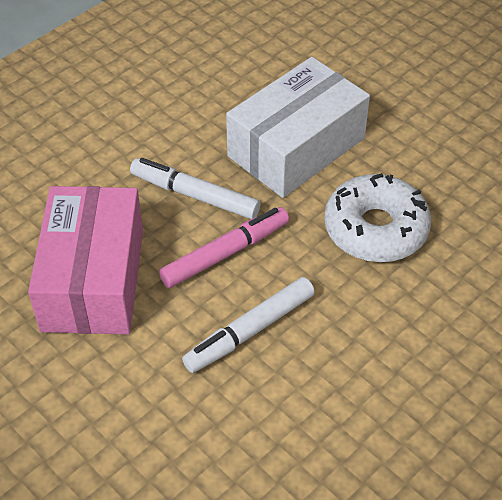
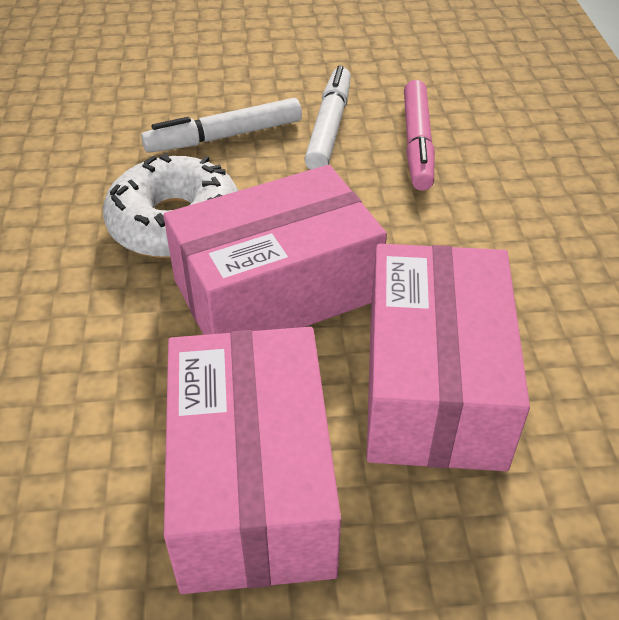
pink box: [28,186,143,334] = 1 -> [163,165,387,335] [164,327,341,594] [367,244,530,471] = 3
white box: [226,57,370,198] = 1 -> none = 0

